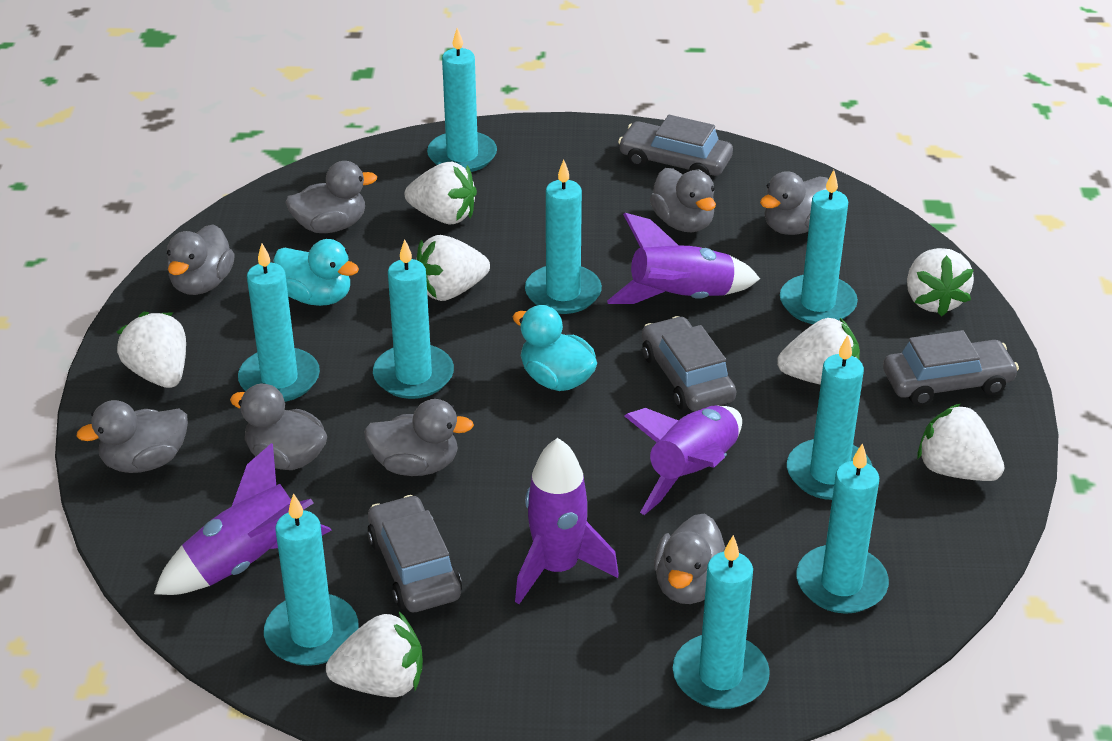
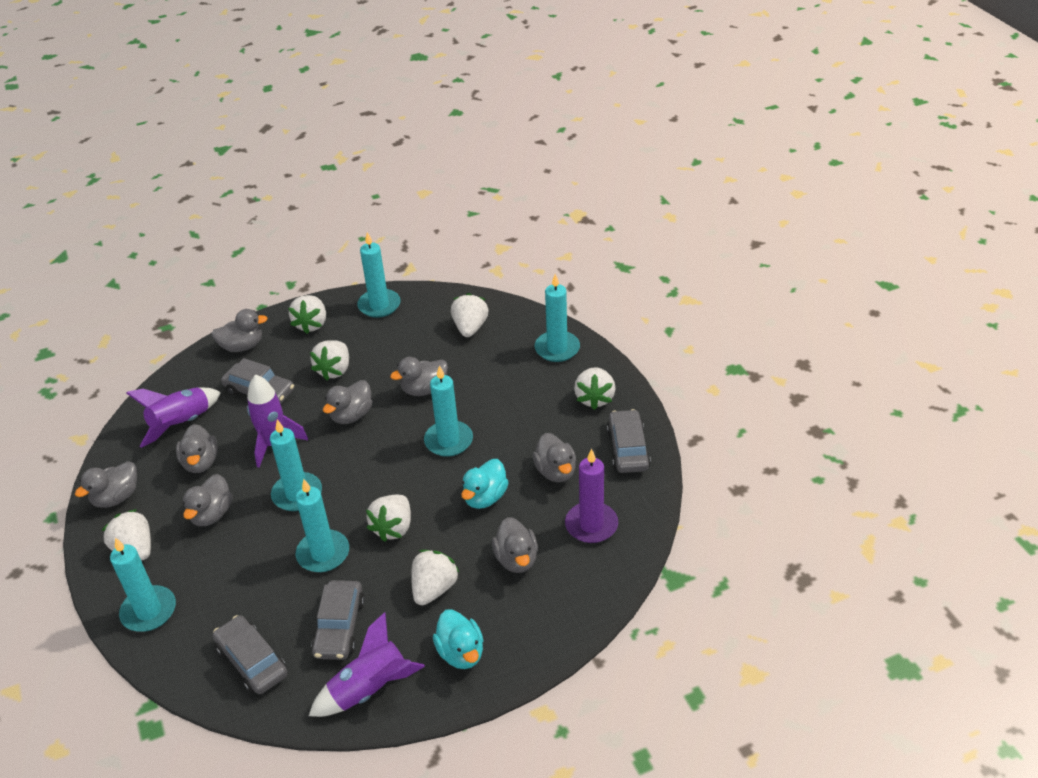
purple candle: none = 0 -> [565,449,618,543] = 1
purple rocket: [154,443,332,595] [515,438,619,604] [607,213,760,304] [624,406,742,515] = 4 -> [126,388,221,448] [247,374,308,467] [309,612,425,717] = 3
turquoise candle: [238,243,320,402] [264,493,358,666] [373,239,454,399] [427,28,497,172] [525,160,602,314] [673,535,770,709] [780,170,858,324] [787,335,872,500] [796,443,889,614] = 9 -> [110,538,176,632] [270,420,322,511] [296,479,349,572] [357,232,401,318] [424,365,473,457] [535,274,580,362] = 6

